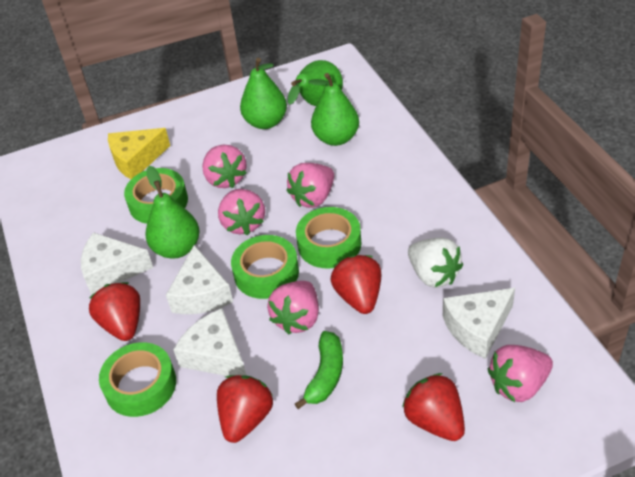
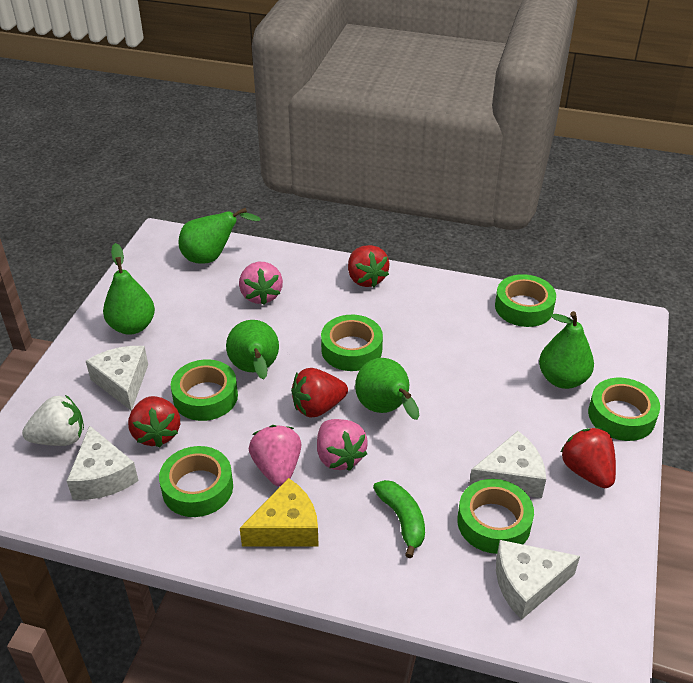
green pear: [145,166,200,259] [240,58,287,129] [287,60,343,106] [309,73,359,146] = 4 -> [103,243,155,335] [179,207,261,264] [226,320,279,379] [355,358,420,420] [539,311,594,389] = 5
green tape: [99,342,176,417] [124,168,188,224] [231,235,299,299] [296,207,362,269] = 4 -> [159,446,233,517] [171,359,238,421] [321,315,383,371] [457,479,534,554] [495,274,556,327] [588,378,660,441] = 6
pink strawberry: [202,145,247,188] [218,189,265,235] [267,281,319,334] [286,163,334,208] [488,345,553,402] = 5 -> [239,262,283,305] [249,425,302,487] [317,419,368,471] = 3

